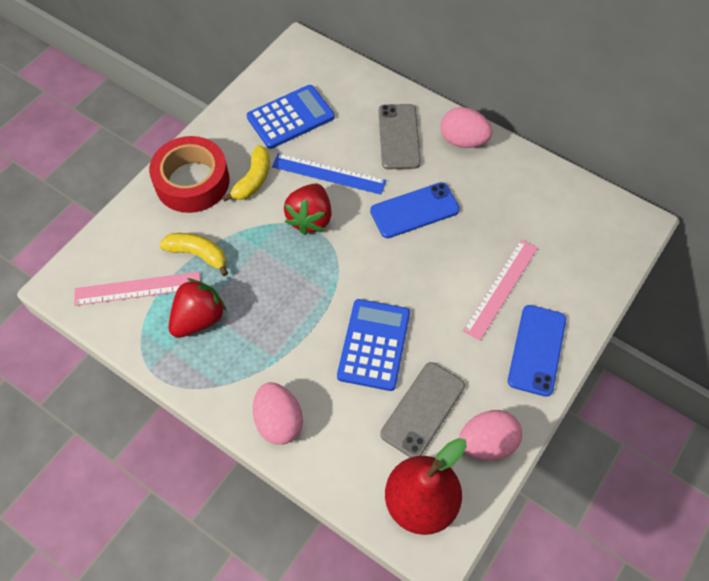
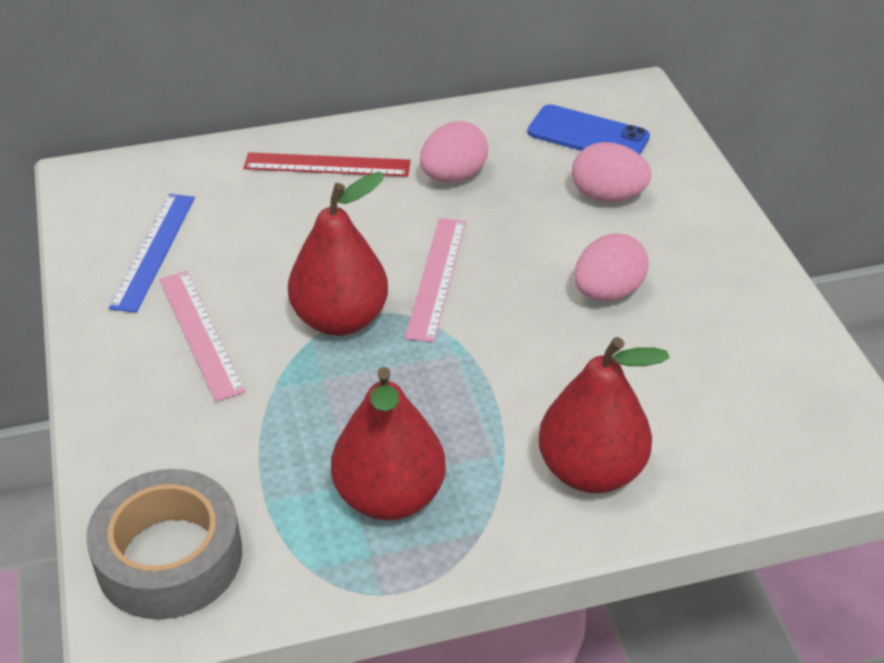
blue calculator: [247,85,335,149] [337,299,410,391] = 2 -> none = 0
blue phone: [370,182,460,238] [508,305,566,397] = 2 -> [527,104,650,155] = 1
grey phone: [379,104,421,169] [380,362,465,458] = 2 -> none = 0
grey tape: none = 0 -> [86,469,242,619] = 1
red pear: [385,438,467,535] = 1 -> [288,172,388,336] [331,367,446,520] [538,337,670,493] = 3
red ruler: none = 0 -> [243,152,411,177] = 1
red strawberry: [169,278,226,338] [284,183,332,235] = 2 -> none = 0
red tape: [149,136,230,213] = 1 -> none = 0
yellow banana: [159,233,228,276] [222,145,270,202] = 2 -> none = 0

